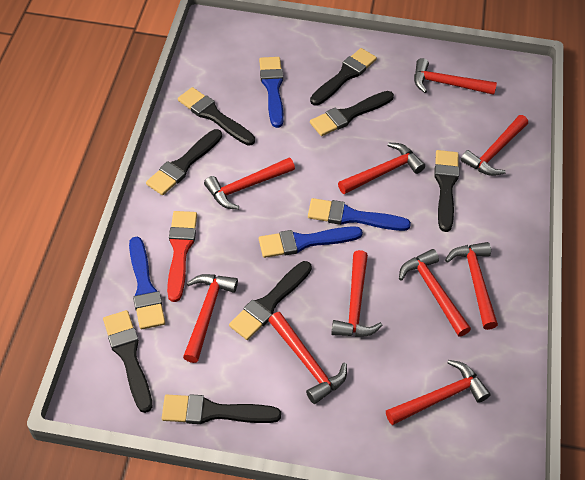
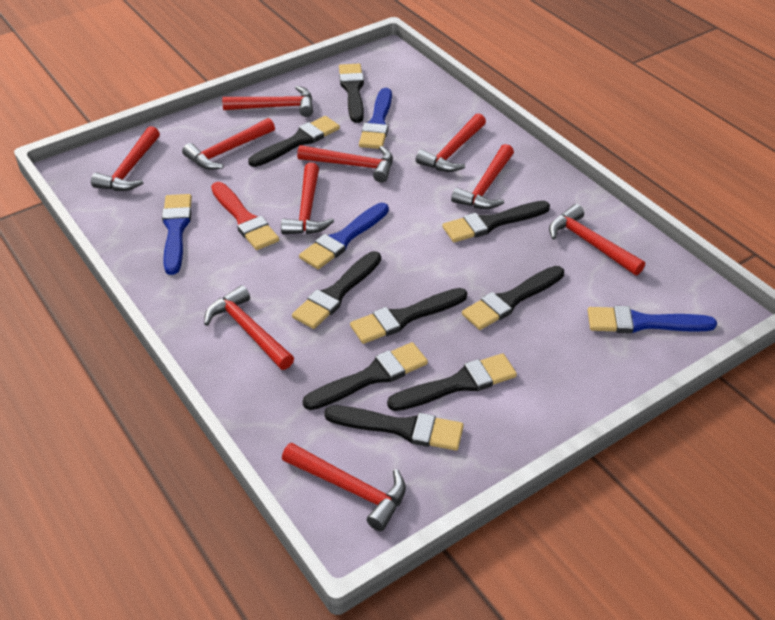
black brush: [103,310,152,413] [146,129,222,195] [162,394,281,424] [178,87,255,146] [229,261,312,340] [310,48,377,106] [310,91,394,136] [434,150,459,232] = 8 -> [248,116,340,167] [292,251,381,329] [303,342,428,410] [324,406,464,451] [339,64,364,123] [350,288,467,344] [387,353,517,411] [442,201,550,242] [462,266,564,330] = 9

